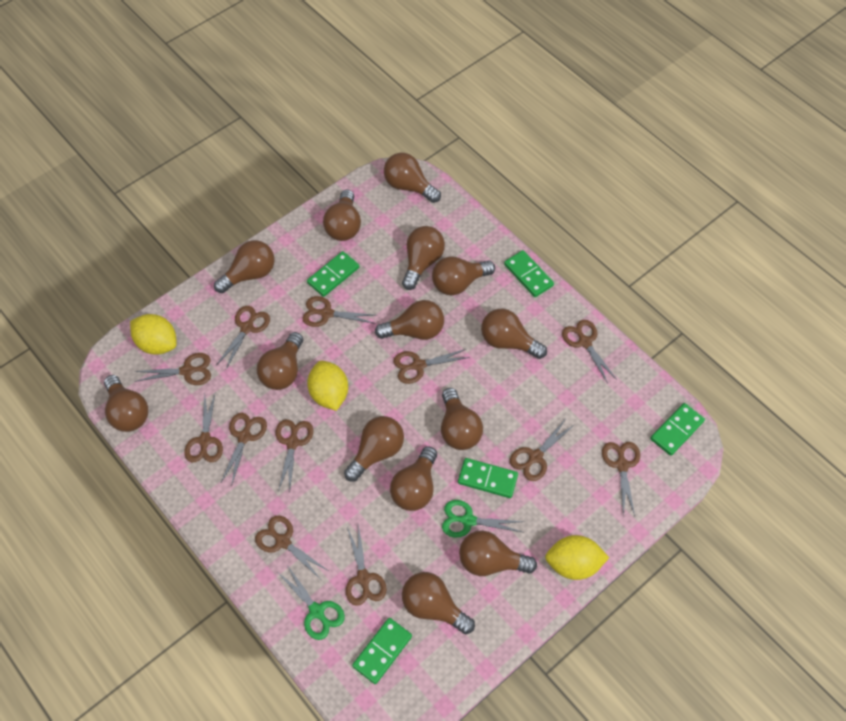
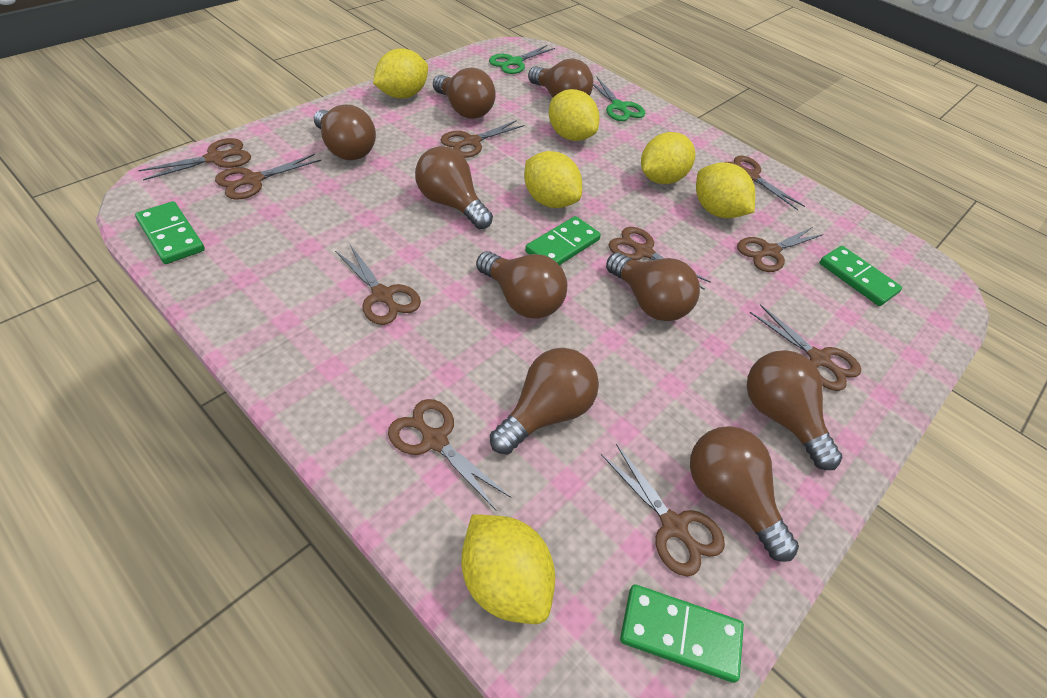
brown light bulb: [104,375,148,432] [214,240,274,293] [257,332,303,390] [323,189,361,241] [344,416,404,482] [375,300,444,340] [384,153,441,203] [390,446,437,511] [402,226,445,290] [402,572,475,634] [432,256,495,296] [441,388,483,450] [459,531,537,576] [481,308,547,359] = 14 -> [314,104,376,160] [415,146,493,229] [433,67,496,119] [476,251,567,319] [490,348,599,455] [528,58,593,98] [606,252,700,321] [690,426,799,562] [747,350,843,470] = 9
brown scissors: [135,353,211,385] [184,394,223,462] [217,306,270,369] [221,413,267,484] [255,515,330,579] [276,419,313,491] [302,296,376,327] [346,524,387,606] [393,349,470,384] [510,420,575,481] [562,320,617,383] [602,442,640,516] = 12 -> [138,138,251,181] [215,154,321,200] [335,245,421,325] [388,399,511,510] [440,120,525,158] [601,444,725,577] [609,227,711,290] [725,156,805,210] [737,227,824,272] [750,304,861,391] = 10
green domino: [307,251,359,297] [352,618,412,684] [458,458,518,498] [504,250,554,297] [650,403,705,456] = 5 -> [135,201,205,264] [525,216,601,265] [620,584,744,683] [819,246,902,306] = 4
yellow lemon: [130,314,177,355] [307,361,348,411] [545,535,609,580] = 3 -> [373,48,428,98] [461,514,555,624] [524,151,582,208] [549,89,599,141] [641,132,695,184] [696,162,755,218] = 6

